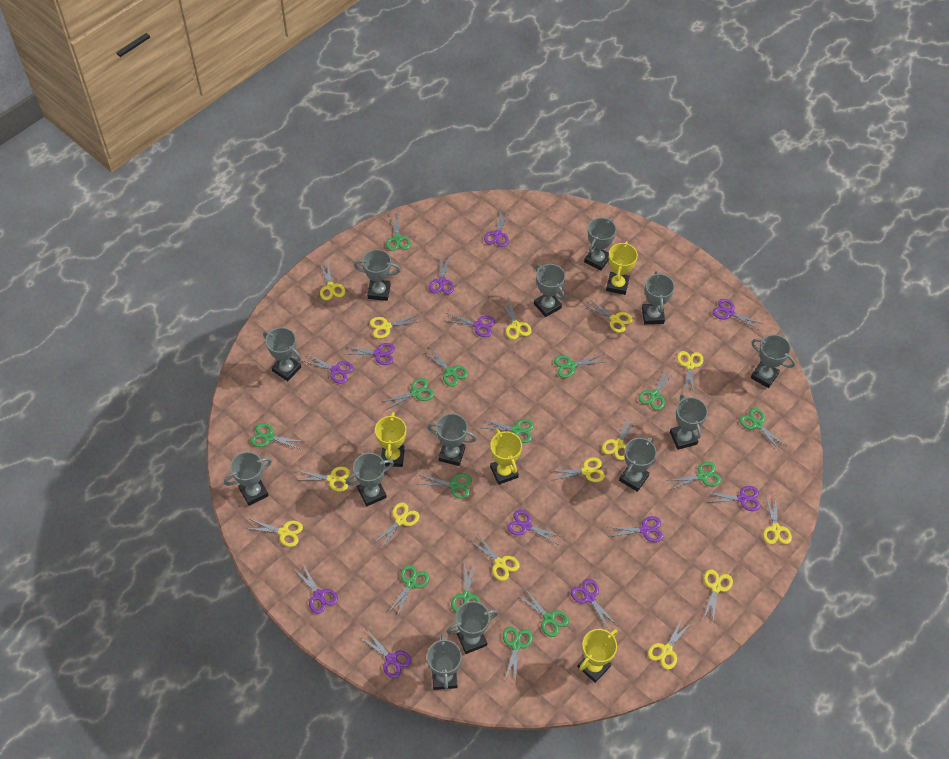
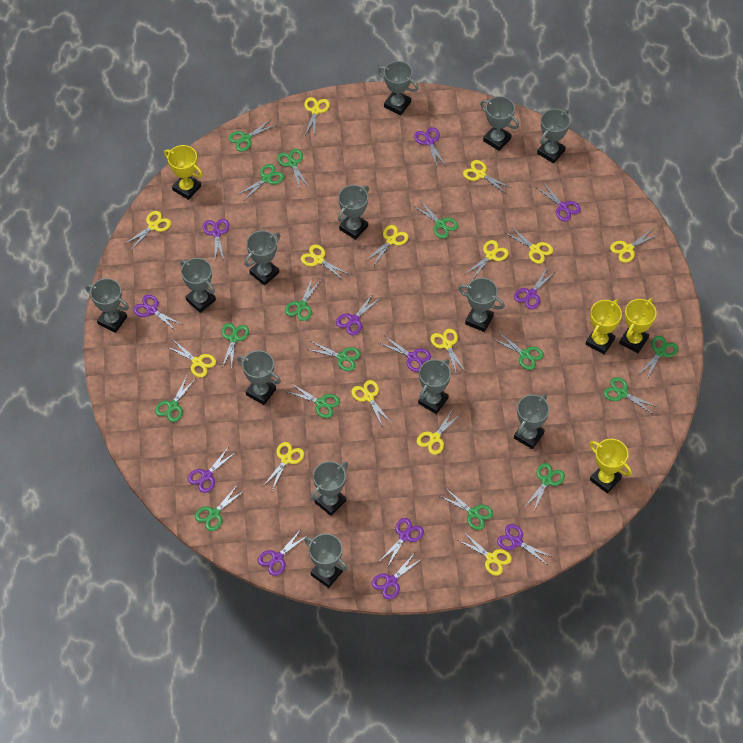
green scissors: [250,423,305,450] [383,378,434,410] [386,214,411,251] [389,565,429,617] [419,473,472,499] [425,347,468,387] [451,560,480,612] [482,419,534,443] [503,627,533,684] [517,589,569,637] [554,355,603,378] [638,369,675,410] [667,462,721,490] [739,408,786,451] = 14 -> [155,376,195,422] [195,484,244,531] [222,323,249,369] [228,120,276,152] [237,164,284,199] [277,149,309,189] [285,276,321,321] [288,384,340,418] [306,341,361,371] [414,202,458,239] [440,489,493,530] [493,332,544,370] [524,463,565,511] [603,377,657,414] [637,336,678,379] = 15

